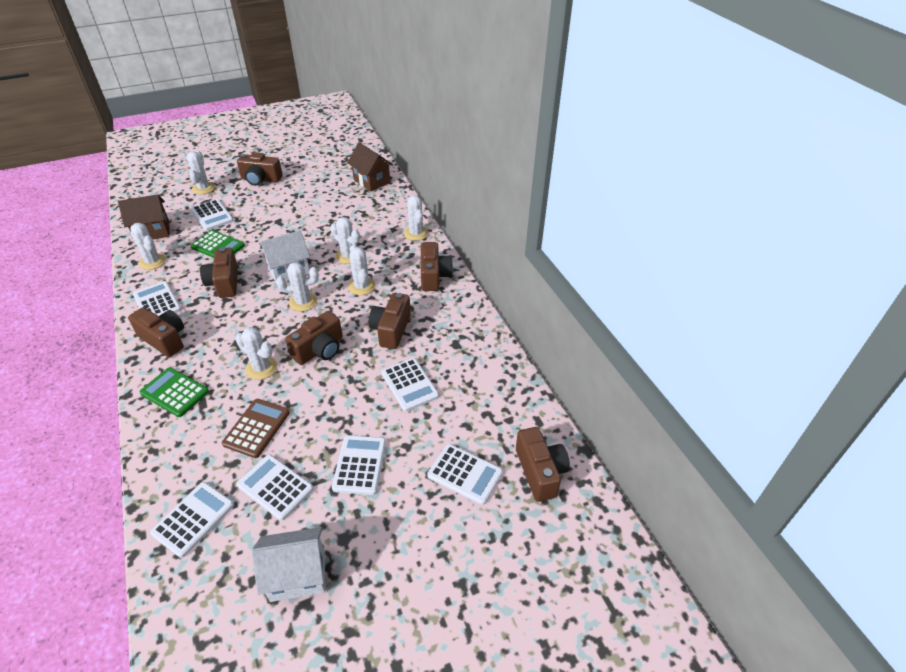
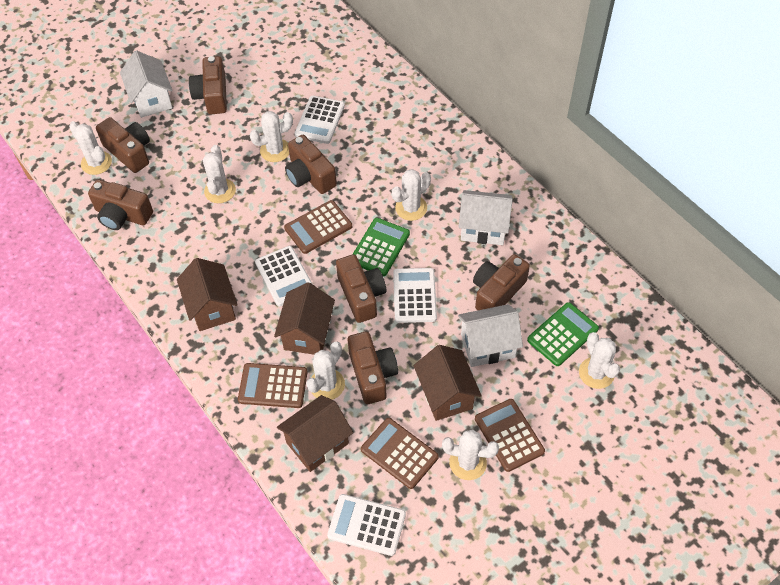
brown calculator: [222,399,290,458] = 1 -> [238,363,308,408] [284,200,352,254] [361,418,439,489] [475,399,545,472] = 4
brown house: [118,194,169,239] [347,142,393,192] = 2 -> [177,258,238,331] [274,282,335,355] [277,395,353,472] [414,345,482,421] = 4
white calculator: [133,281,181,316] [150,482,234,558] [191,199,234,231] [237,455,314,520] [332,435,386,495] [381,358,439,411] [427,444,503,505] = 7 -> [255,246,312,307] [294,96,345,144] [327,494,406,556] [393,268,437,323] = 4
white house: [252,527,325,602] [260,230,310,284] = 2 -> [120,50,173,118] [458,190,513,245] [458,304,523,367] = 3

